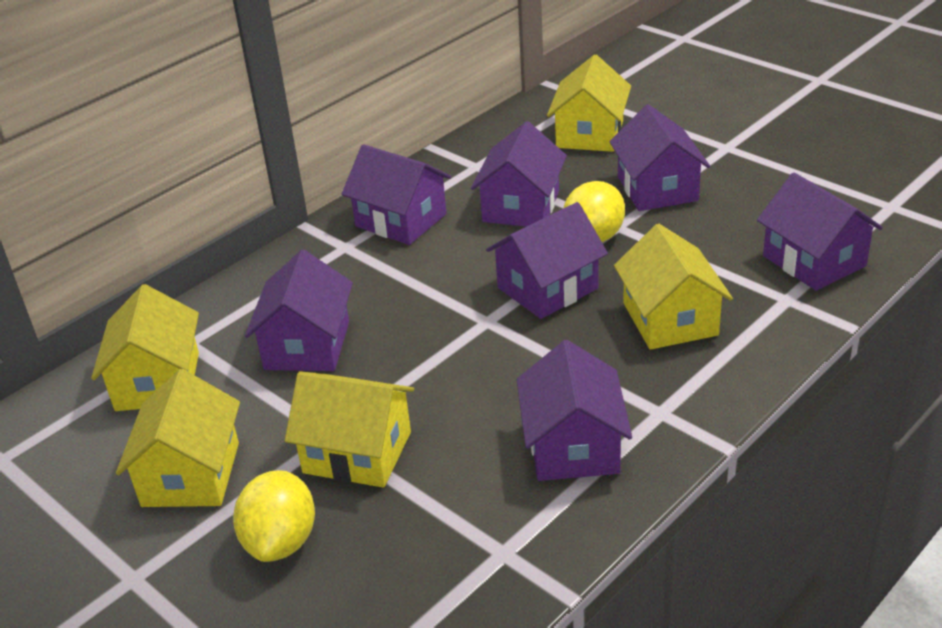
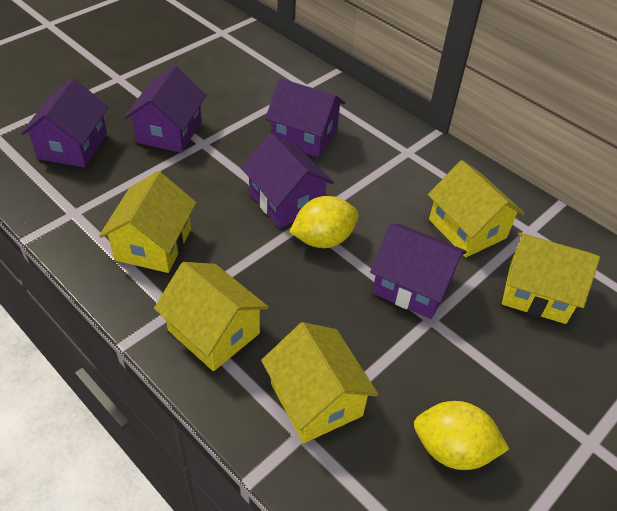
purple house: [245,250,353,371] [342,144,451,245] [471,121,567,227] [486,202,608,319] [517,340,632,481] [609,104,710,211] [757,172,883,291] = 7 -> [21,78,109,168] [124,66,206,153] [241,133,334,228] [265,78,345,157] [370,224,467,319] = 5

